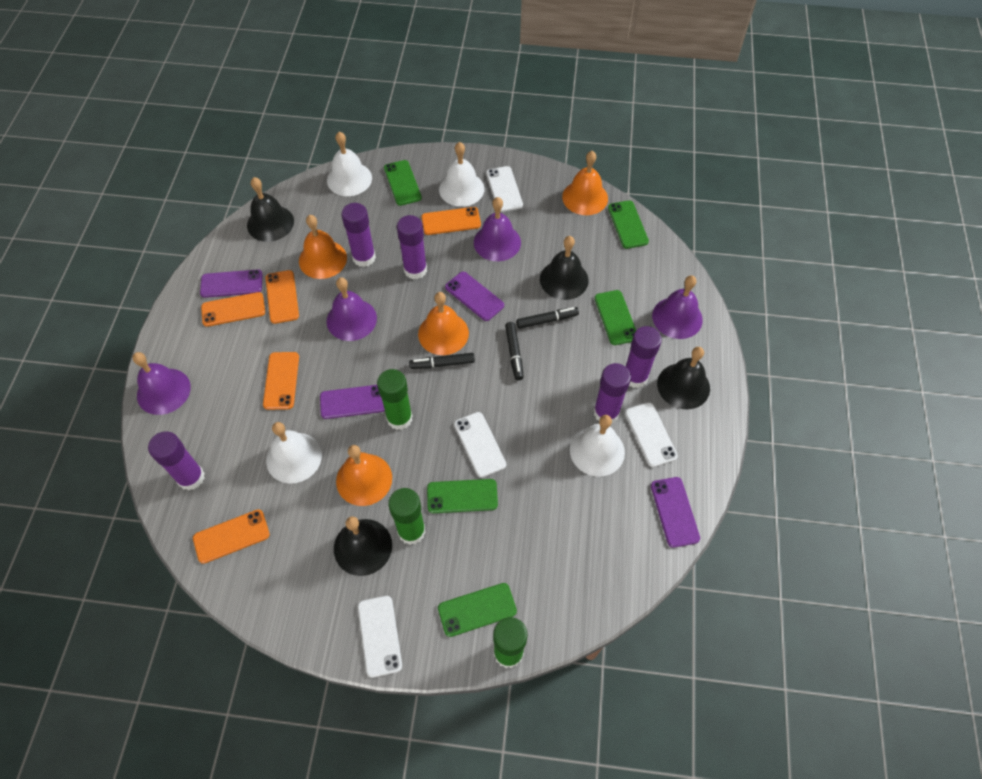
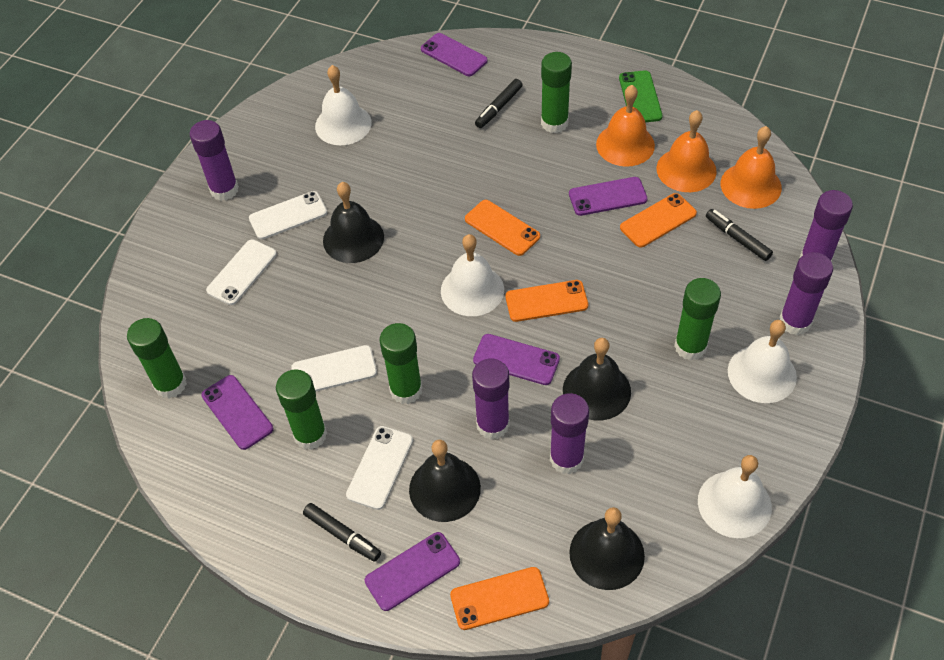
green glue stick: [377,369,412,430] [388,488,426,545] [493,617,528,668] = 3 -> [127,318,187,398] [276,369,327,450] [380,323,422,404] [541,52,572,133] [674,278,721,360] = 5
green phone: [384,160,422,206] [427,479,498,513] [438,583,517,637] [594,290,636,345] [608,200,649,249] = 5 -> [619,70,663,122] = 1
orange bell: [299,215,347,279] [336,445,392,506] [418,292,469,355] [562,151,608,215] = 4 -> [596,85,655,167] [657,110,717,192] [721,126,782,209] = 3
orange phone: [193,509,270,564] [201,292,265,327] [263,352,299,410] [266,270,299,324] [421,207,481,235] = 5 -> [450,567,549,630] [465,200,540,256] [505,280,588,322] [620,193,697,248] = 4
purple bell: [133,352,191,415] [327,277,377,341] [474,197,521,261] [652,275,703,339] = 4 -> none = 0
purple phone: [200,269,263,298] [320,385,385,419] [445,272,504,321] [651,477,700,548] = 4 -> [201,375,274,450] [365,532,460,611] [421,33,488,76] [473,334,560,385] [569,177,647,216] = 5

